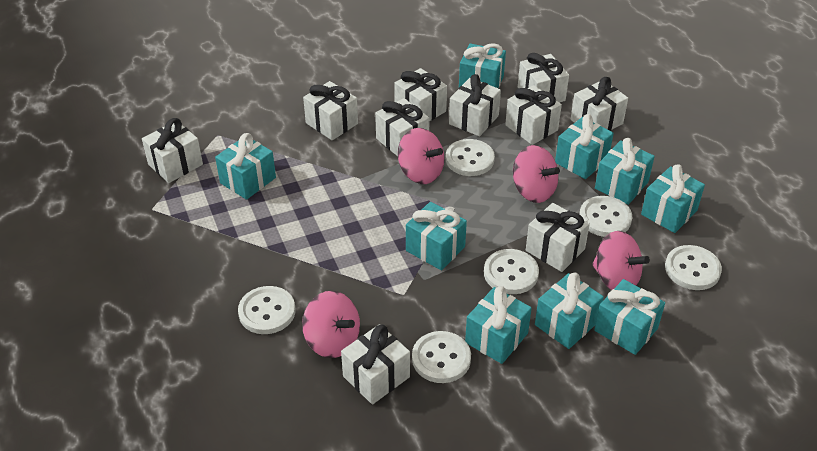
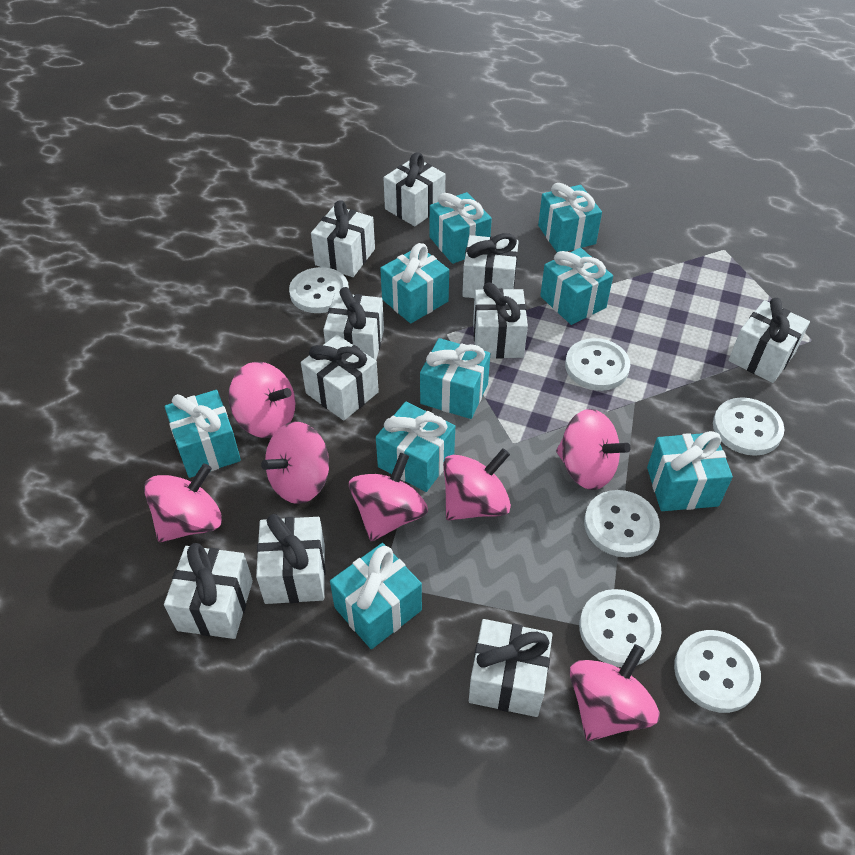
pink spinning top: [302,291,360,358] [398,128,444,184] [513,145,560,203] [592,231,650,290] = 4 -> [144,463,222,542] [228,362,295,438] [261,422,329,504] [349,453,428,541] [443,448,511,521] [556,409,630,490] [569,644,660,741] = 7

